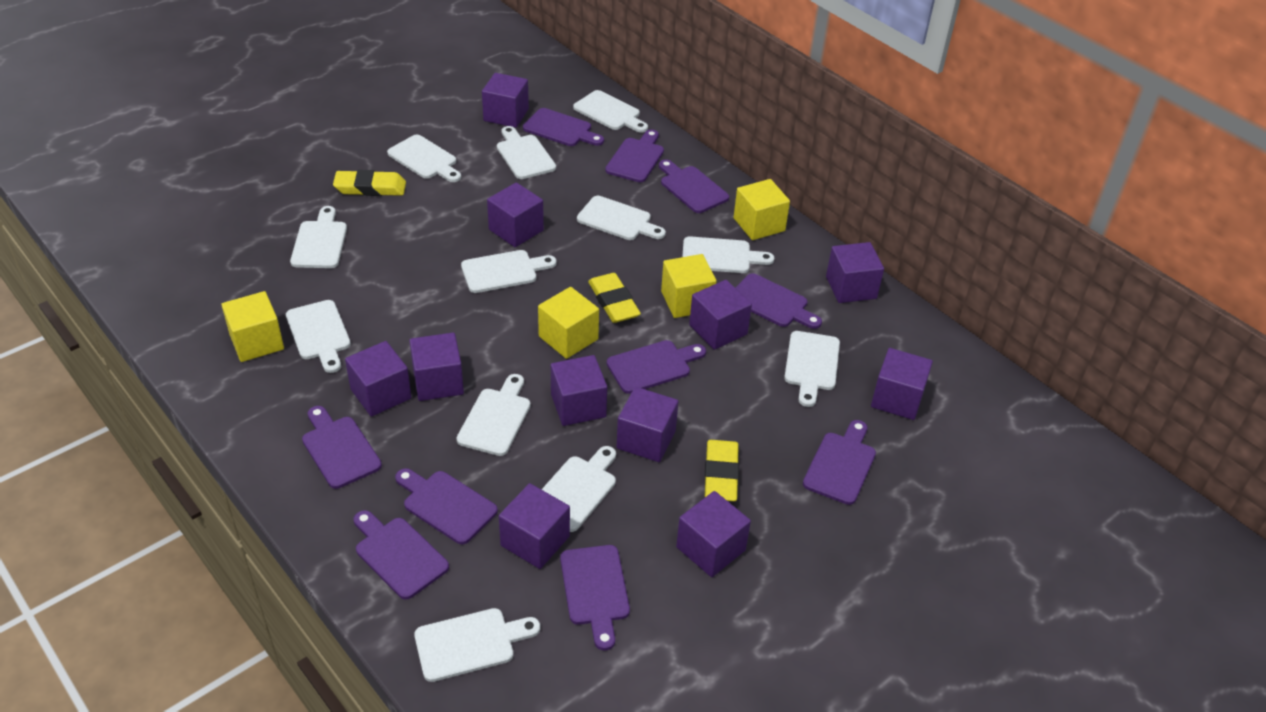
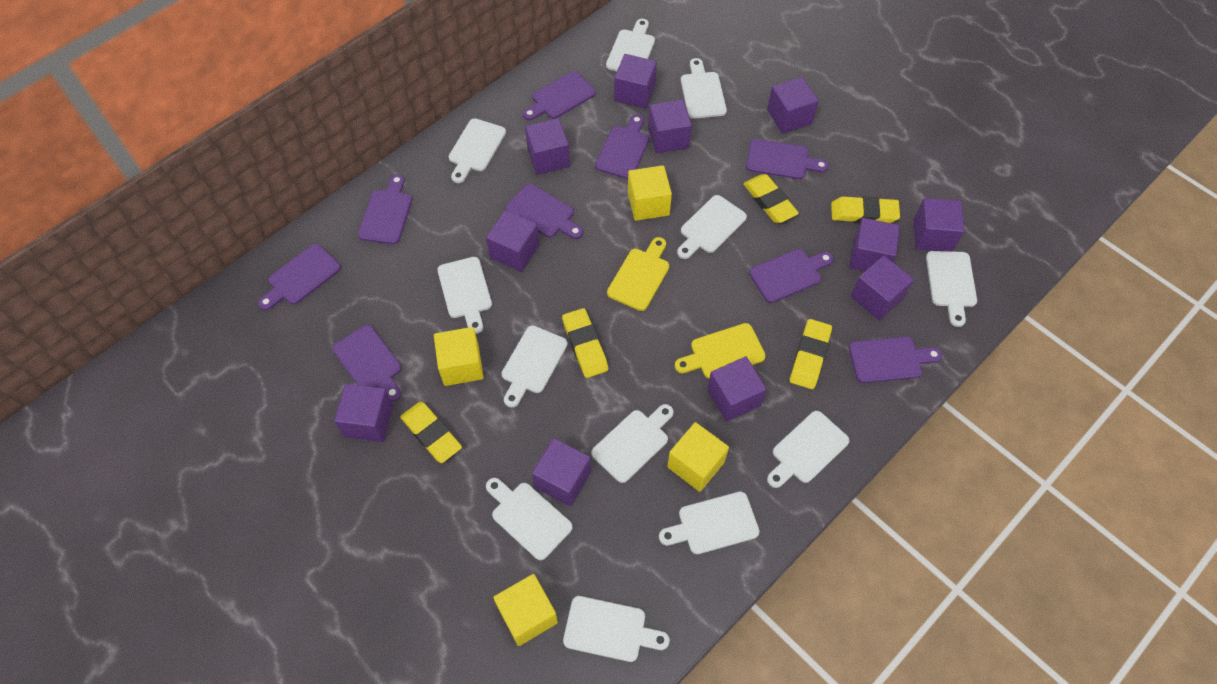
purple cutting board: [302,406,382,489] [354,510,449,600] [395,468,498,544] [523,108,604,146] [560,545,630,650] [605,129,664,182] [607,340,706,394] [659,159,729,213] [735,273,822,329] [803,420,876,505] = 10 -> [258,244,341,310] [332,325,401,402] [358,174,412,244] [505,183,583,239] [523,71,596,120] [595,114,649,179] [746,139,829,179] [749,249,833,303] [849,337,942,383] = 9
yellow cutting board: none = 0 -> [607,237,669,311] [675,323,766,378] = 2
yellow eraser: [333,170,406,196] [588,273,641,323] [705,440,739,501] = 3 -> [400,402,462,463] [562,308,608,378] [743,174,799,223] [790,319,832,389] [831,196,900,223] = 5

